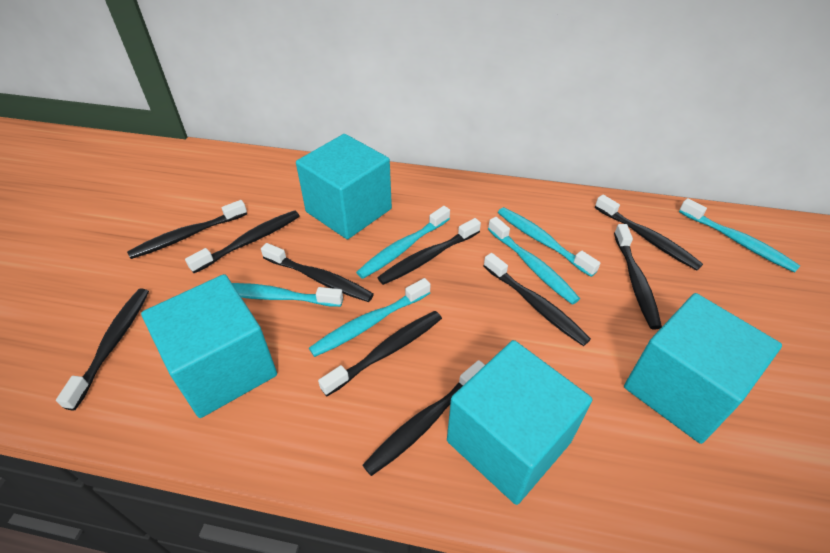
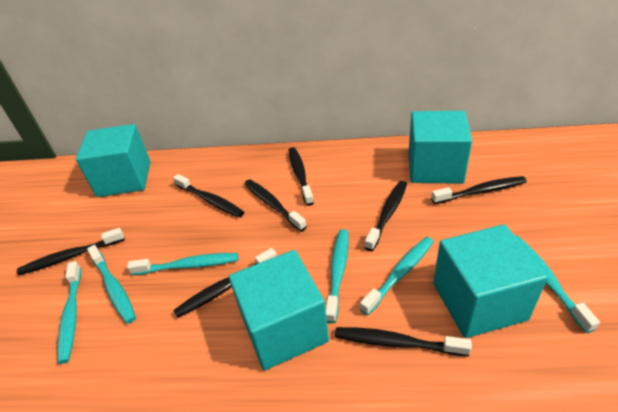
black toothbrush: [56,288,149,410] [127,200,247,259] [185,210,299,273] [261,243,374,302] [318,311,442,396] [362,360,485,476] [377,218,481,285] [484,253,591,346] [595,195,703,270] [614,224,662,329] = 10 -> [17,228,125,275] [173,174,244,217] [173,248,277,318] [245,179,307,231] [289,147,314,206] [335,327,472,356] [365,181,407,251] [431,176,527,204] = 8

